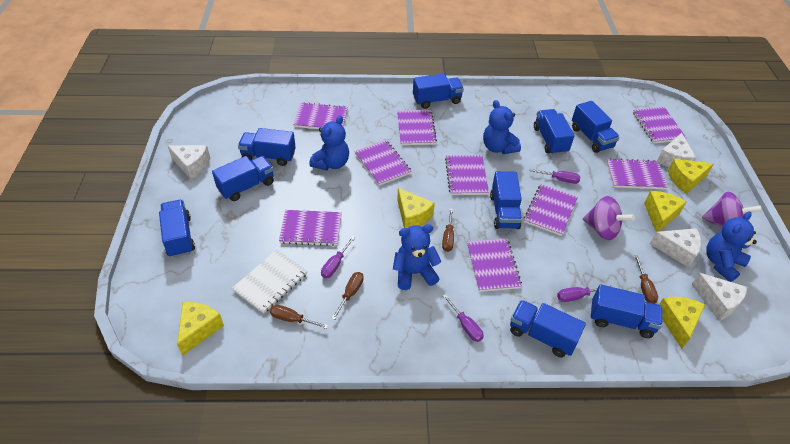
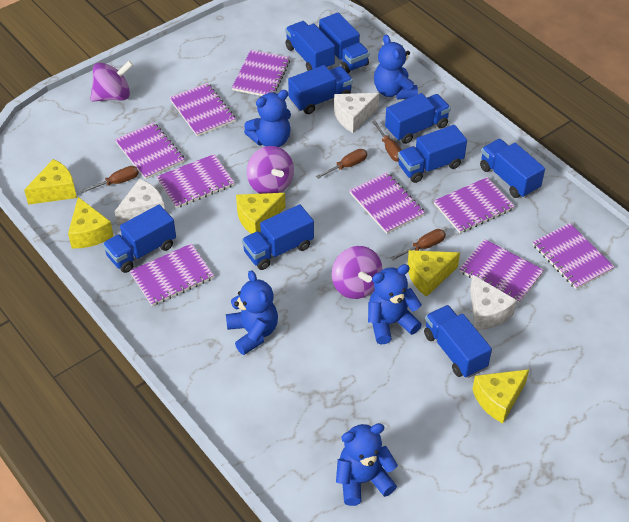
blue teddy bear: [309,116,349,170] [393,224,442,290] [483,100,521,154] [706,211,757,282] = 4 -> [226,270,278,355] [244,90,291,147] [336,423,398,506] [368,264,422,344] [374,35,418,100] = 5
purple screwdriver: [321,236,355,278] [443,294,483,342] [530,169,580,184] [557,285,613,302] = 4 -> none = 0
purple spinning top: [583,196,635,240] [702,192,762,228] = 2 -> [90,61,133,102] [247,146,294,194] [332,246,383,299] = 3
white cheese: [168,145,210,179] [650,228,701,268] [657,133,697,167] [691,273,747,321] = 4 -> [114,179,165,226] [334,93,379,133] [470,275,517,330] = 3
white notebook: [232,250,307,313] = 1 -> none = 0

